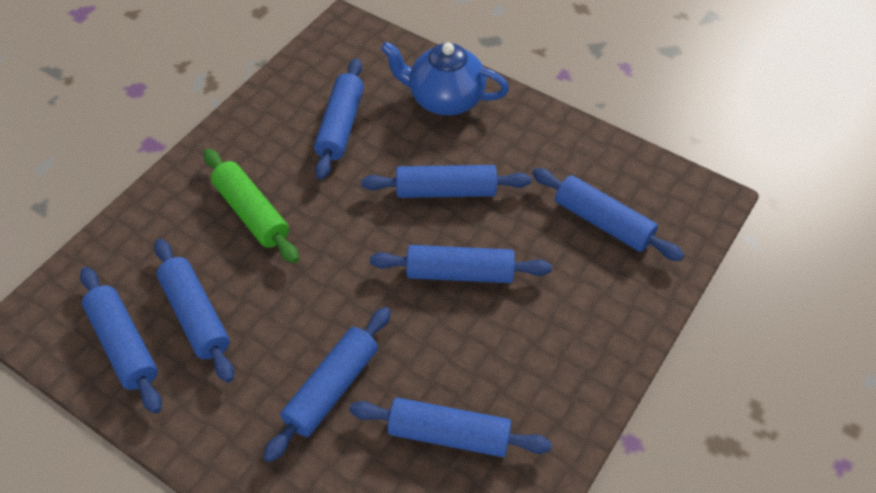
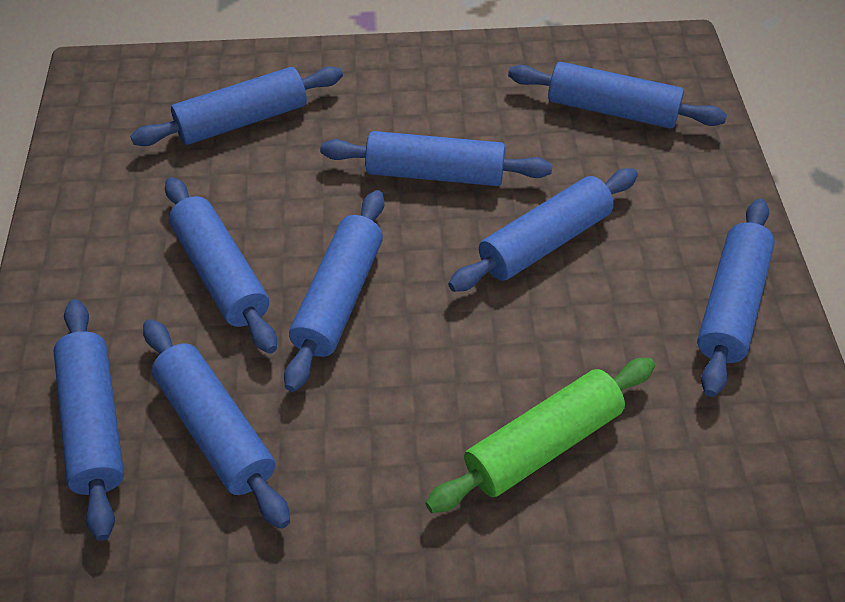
blue rolling pin: [80,267,162,414] [154,239,234,383] [263,307,391,462] [314,58,364,180] [349,398,552,457] [361,165,531,198] [370,245,552,283] [532,168,684,261] = 8 -> [54,299,124,541] [130,66,343,146] [143,319,290,529] [165,177,277,354] [284,190,384,392] [320,131,552,186] [448,168,638,292] [508,62,727,129] [697,199,775,397] = 9
blue teapot: [381,41,509,116] = 1 -> none = 0

